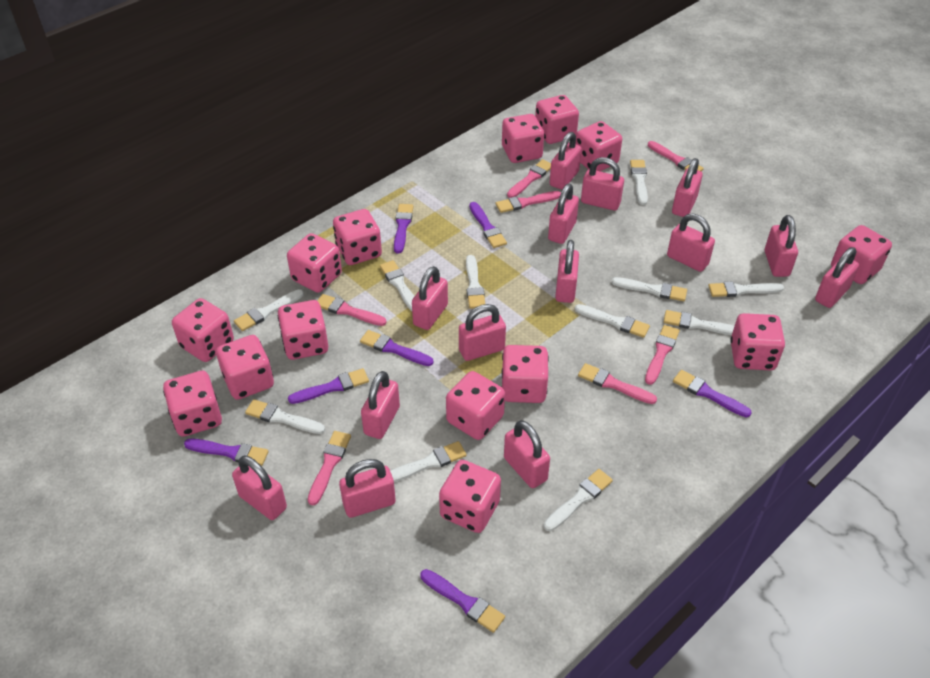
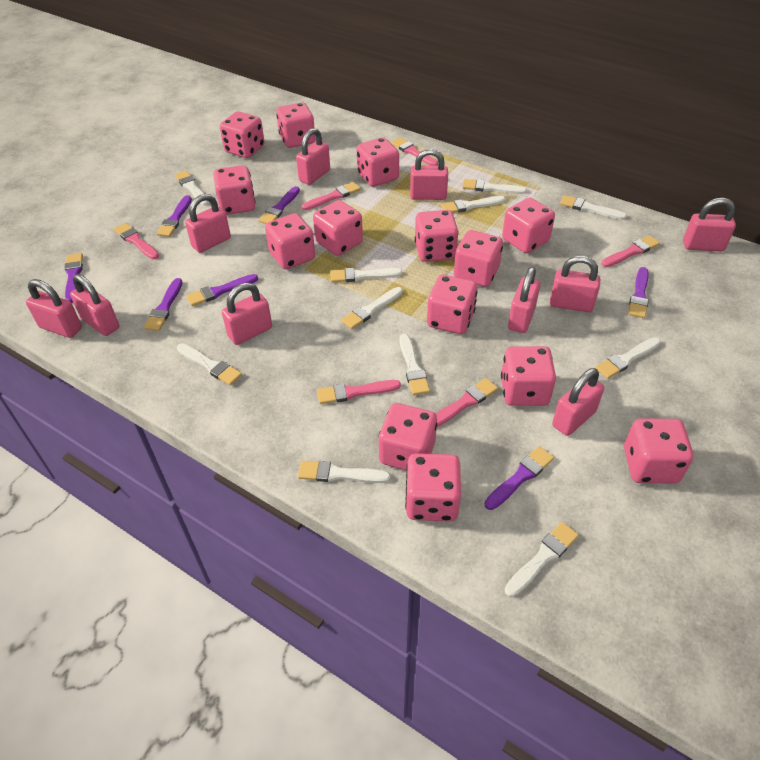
pink brush: [308,431,351,505] [317,294,387,326] [496,191,561,213] [507,159,551,198] [578,363,657,404] [645,325,680,385] [648,141,704,171] = 7 -> [114,223,159,259] [302,182,361,210] [317,380,401,404] [391,137,438,166] [436,378,498,427] [601,235,660,267] = 6
pink padlock: [232,456,287,520] [339,459,396,518] [361,371,400,439] [412,266,448,330] [459,304,506,361] [504,420,550,488] [548,183,579,244] [549,132,582,190] [555,240,579,303] [581,157,624,211] [667,214,715,272] [672,158,703,217] [765,215,798,277] [815,247,859,308] = 14 -> [26,279,82,338] [70,274,119,336] [185,194,231,253] [222,283,272,345] [296,128,330,185] [410,149,448,200] [508,267,540,333] [550,256,600,312] [552,368,604,436] [683,198,736,252] = 10

